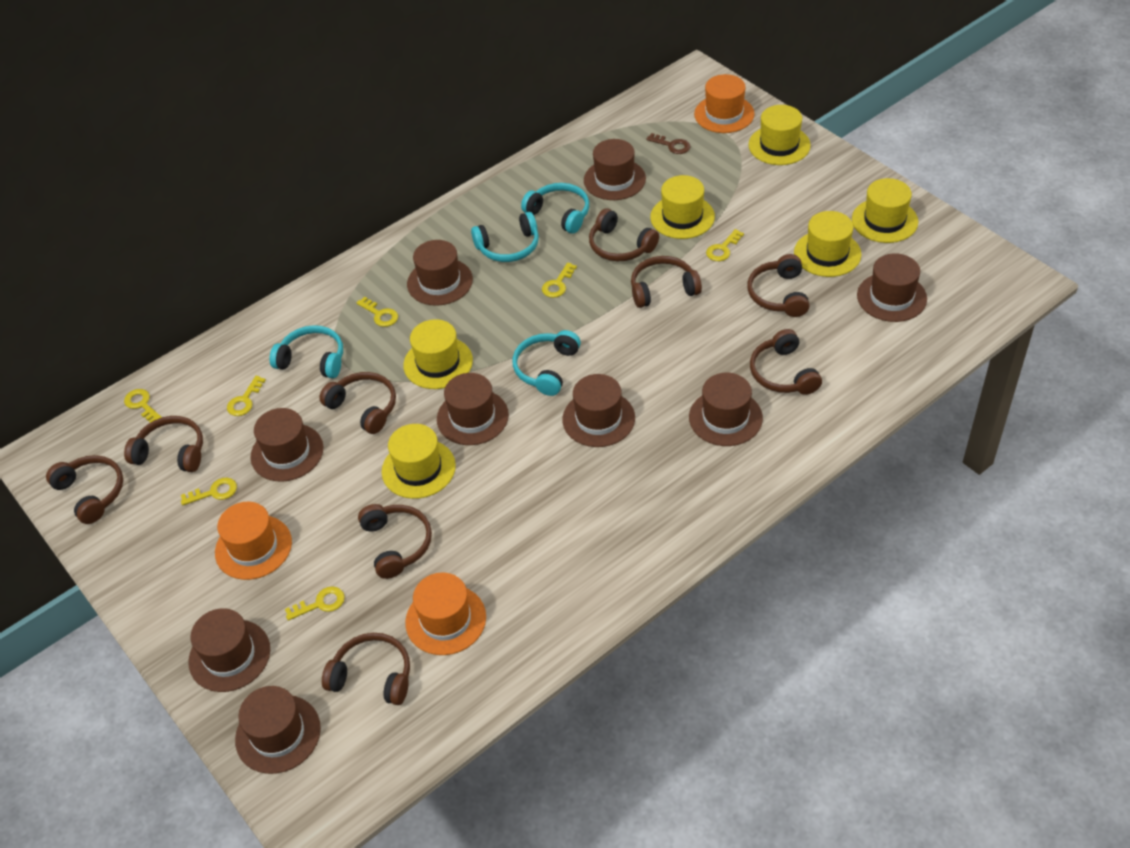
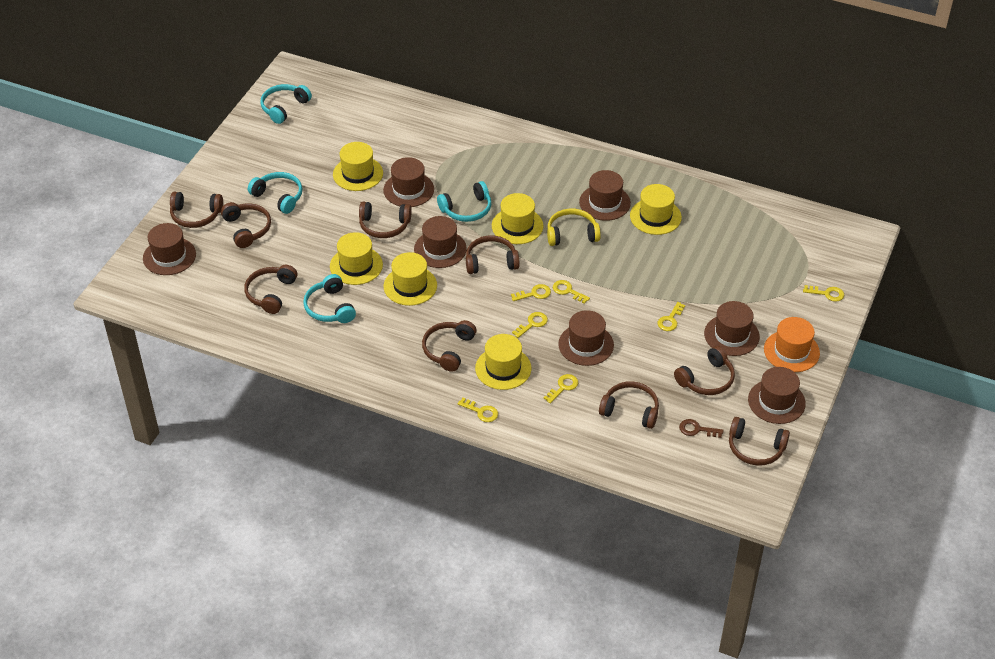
brown hat: [188,608,270,692] [235,686,321,774] [250,408,323,482] [407,240,473,306] [437,373,509,445] [562,374,635,447] [584,139,646,200] [689,373,763,446] [857,253,927,322] = 9 -> [143,223,196,275] [383,157,434,207] [414,216,467,268] [558,310,614,366] [579,170,631,221] [704,301,760,356] [748,367,806,424] = 7
orange hat: [215,502,292,580] [405,573,486,655] [694,74,755,133] = 3 -> [764,317,820,372] = 1
yellow headphones: none = 0 -> [547,209,601,246] = 1

